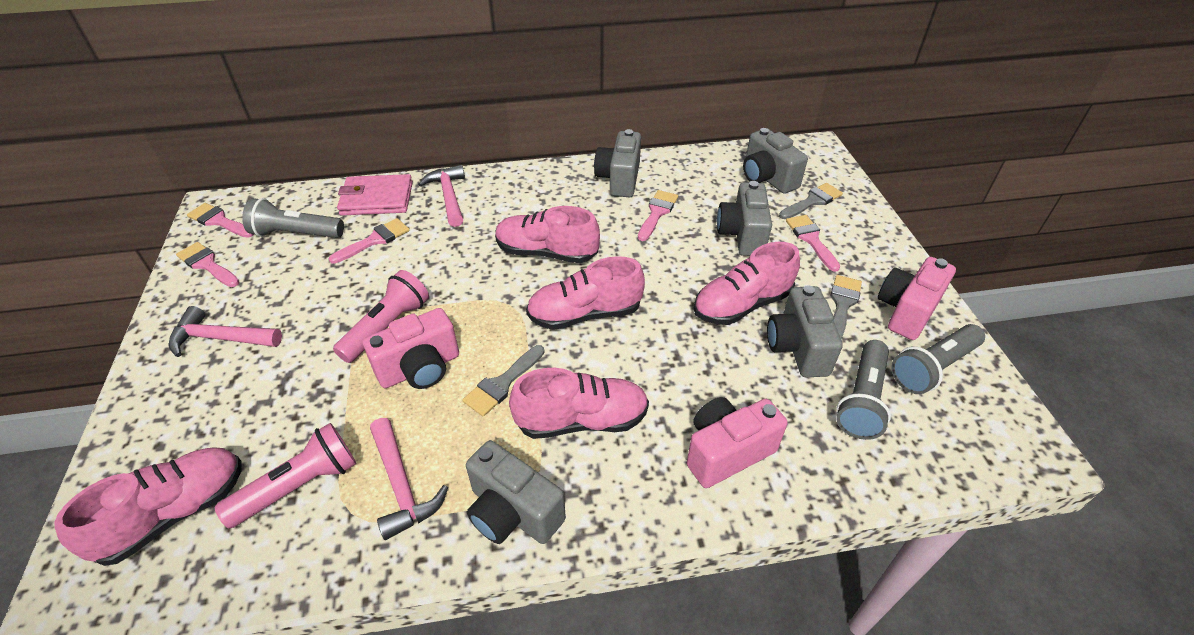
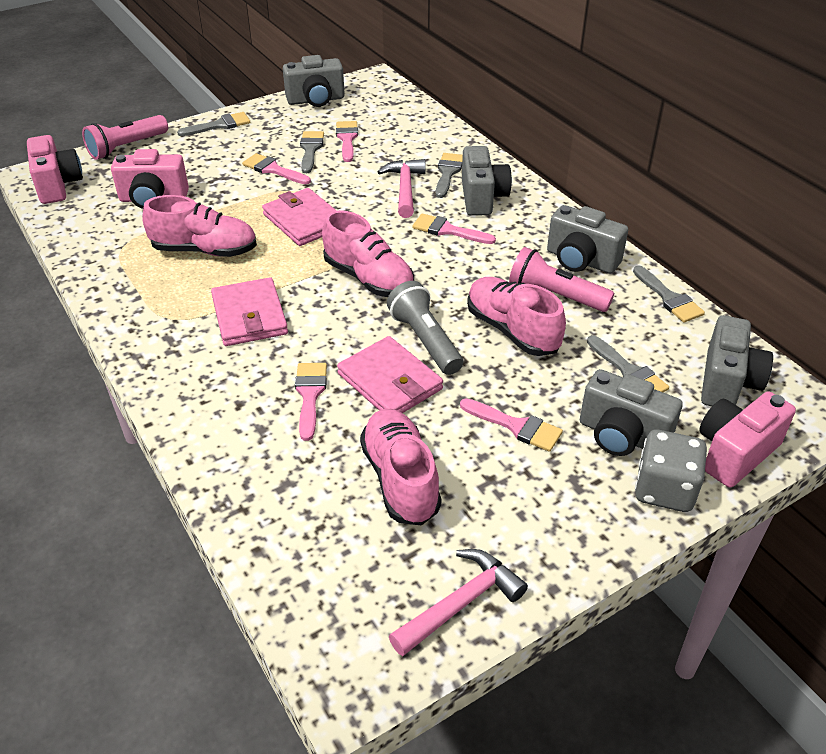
grey brush: [462,345,545,416] [779,183,843,219] [830,275,862,339] = 3 -> [177,112,250,136] [300,131,324,173] [436,153,463,198] [587,335,669,392] [633,266,705,323] = 5
grey dice: none = 0 -> [635,430,707,512] = 1
grey flashlight: [242,198,344,238] [836,340,891,440] [891,324,985,394] = 3 -> [387,281,463,375] = 1
pink hammer: [168,306,282,357] [370,418,448,540] [418,165,465,227] = 3 -> [378,159,426,218] [389,549,528,656] = 2
pink shoe: [54,447,242,566] [495,206,600,263] [509,368,649,439] [526,256,645,330] [694,242,800,325] = 5 -> [142,195,257,257] [322,210,414,297] [360,409,441,526] [467,277,566,356] = 4
pink wallet: [337,174,413,215] = 1 -> [211,277,288,346] [262,188,337,246] [337,336,443,413] = 3

